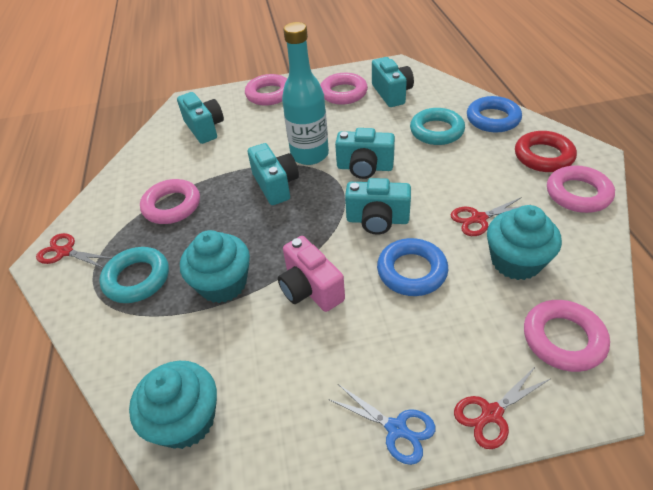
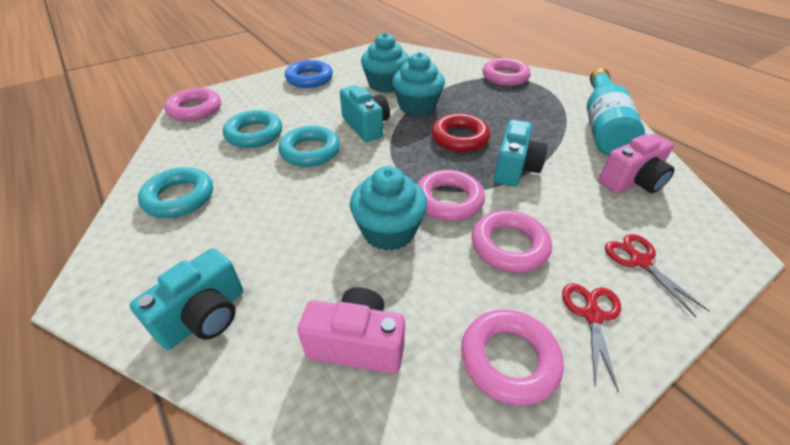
blue ring: [377,238,448,296] [467,96,522,132] = 2 -> [285,60,333,88] = 1
blue scissors: [328,384,435,465] = 1 -> none = 0
pink camera: [278,236,345,312] = 1 -> [298,287,405,374] [599,134,675,193] = 2
red scissors: [36,233,112,268] [451,197,522,236] [454,366,550,449] = 3 -> [562,283,621,392] [605,234,709,317] = 2
turquoise camera: [177,92,224,144] [248,143,299,205] [335,128,395,179] [345,178,411,235] [372,57,414,107] = 5 -> [130,248,243,350] [340,85,390,142] [494,120,548,187] = 3
turquoise ring: [99,247,169,303] [410,108,465,145] = 2 -> [138,167,213,218] [223,110,282,148] [279,126,340,167] = 3

